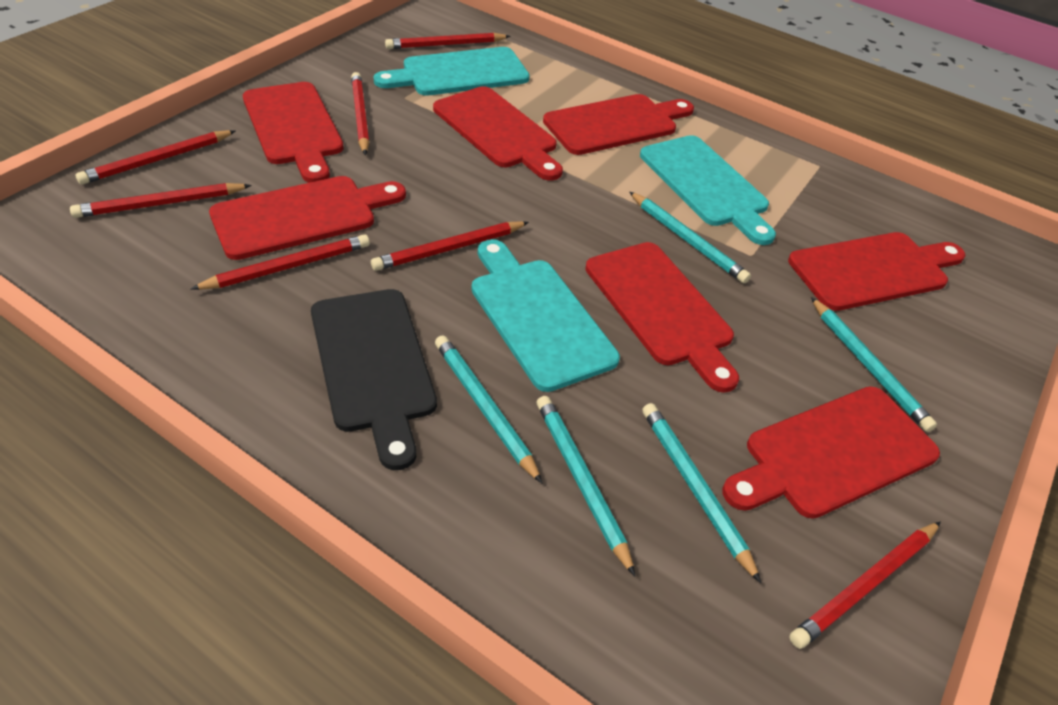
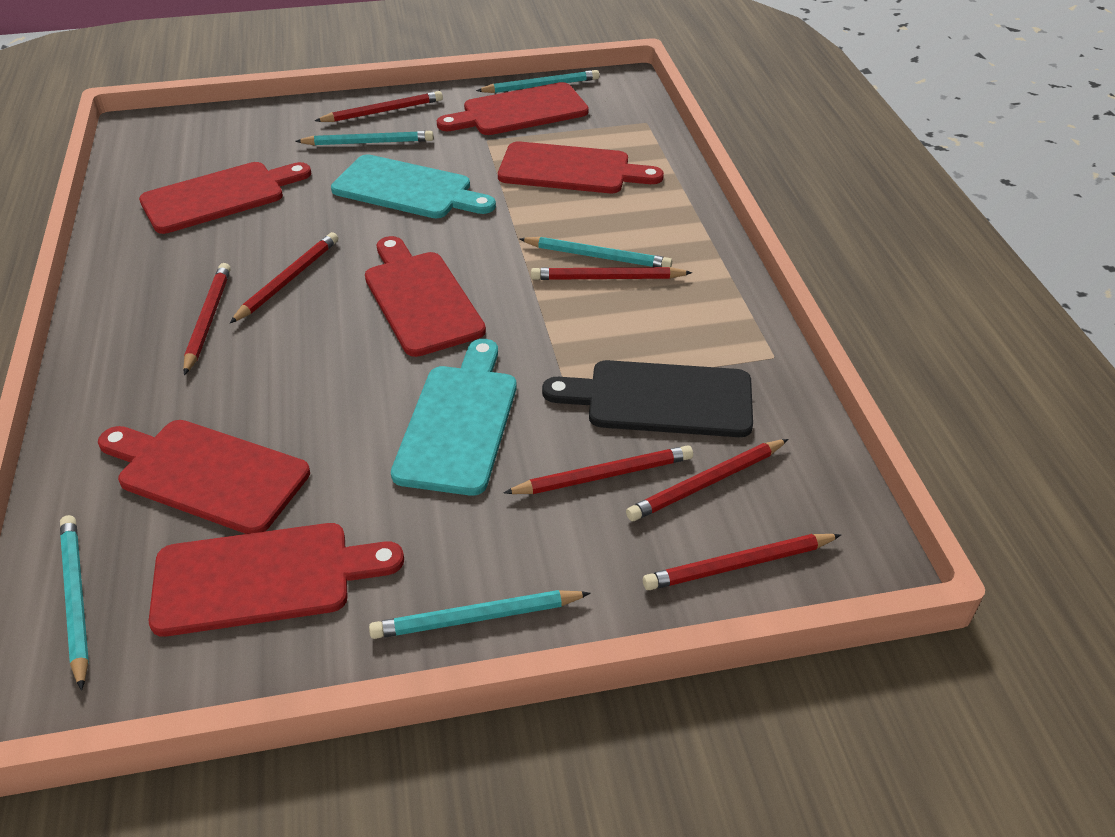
red cutting board: [209,176,406,260] [243,82,344,183] [433,86,563,181] [543,94,694,155] [585,242,739,392] [722,386,940,519] [788,232,965,311] = 7 -> [98,420,310,534] [139,162,311,234] [149,523,404,637] [365,236,486,357] [437,82,589,135] [498,141,664,193] = 6
turquoise cutting board: [373,47,530,96] [471,239,620,392] [640,135,776,245] = 3 -> [331,154,496,218] [391,339,517,496] = 2

